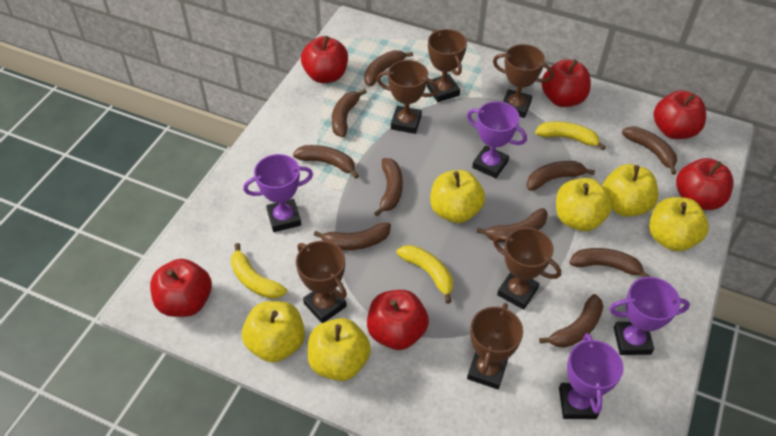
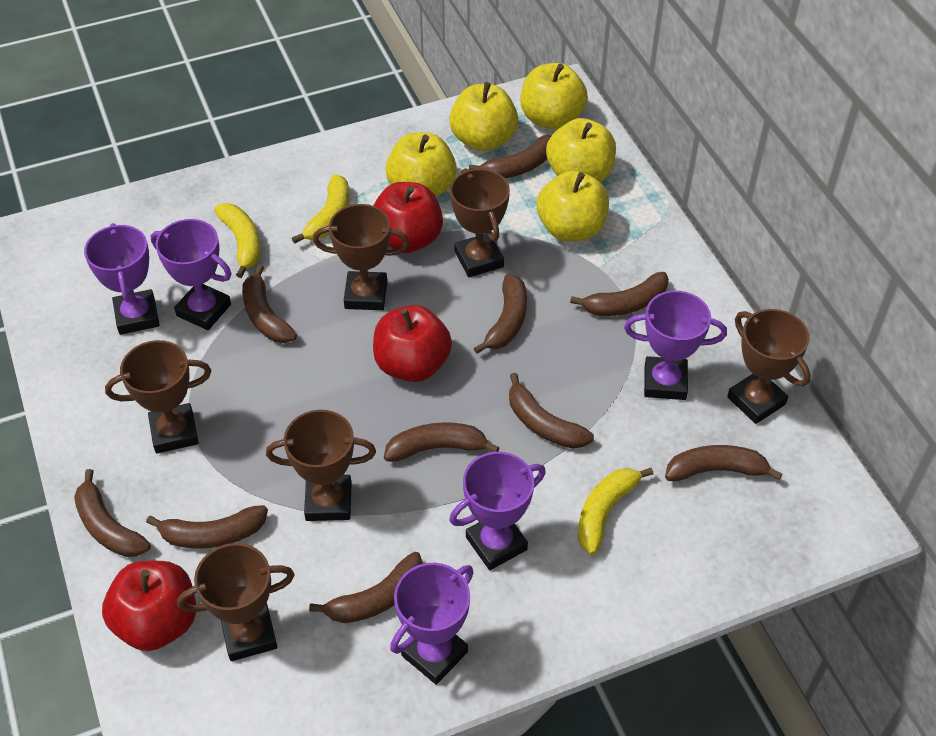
purple trophy: [243,154,313,232] [467,101,527,178] [559,333,623,419] [609,277,690,355] = 4 -> [84,223,159,335] [151,219,231,330] [390,563,474,685] [449,452,546,570] [624,291,727,400] = 5
red apple: [150,259,212,317] [301,36,348,83] [367,290,429,350] [541,59,591,107] [654,90,706,139] [676,158,733,210] = 6 -> [102,561,196,651] [373,182,443,253] [373,305,452,382] = 3
yellow apple: [242,301,305,362] [307,318,371,381] [430,170,485,223] [556,178,612,231] [603,164,658,217] [649,197,709,251] = 6 -> [386,132,457,197] [449,82,518,151] [520,63,588,130] [537,171,609,242] [546,118,616,182] = 5

